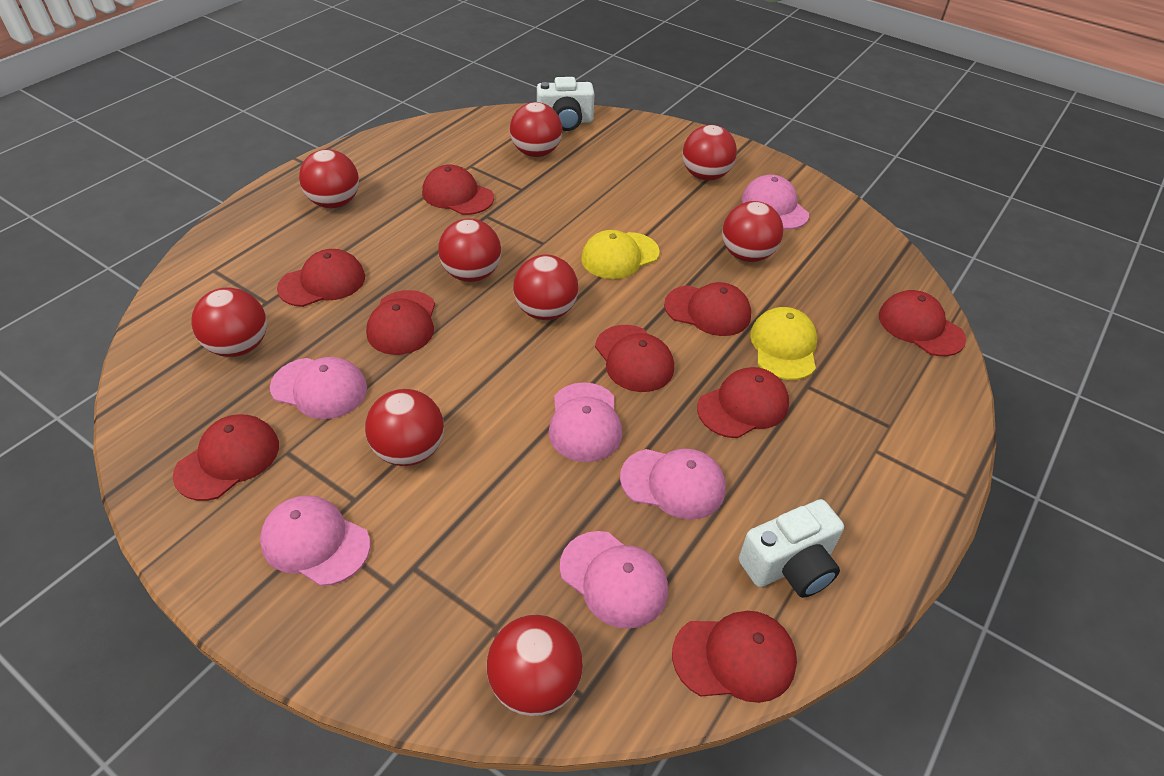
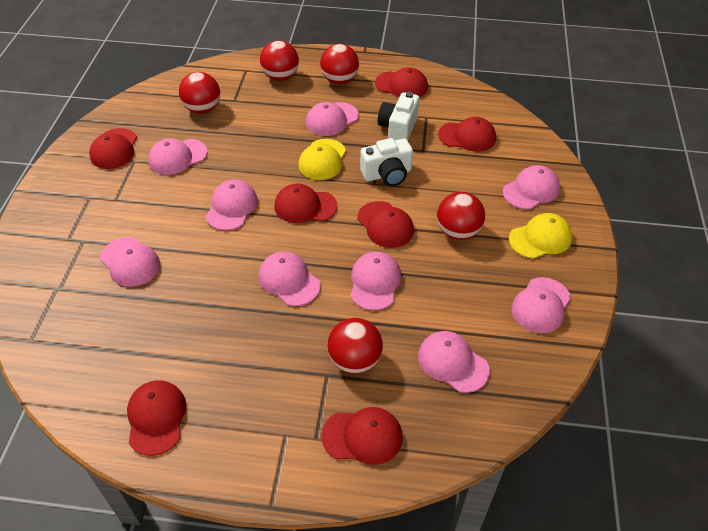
pink cap: [260,495,370,586] [270,357,367,419] [548,382,622,462] [560,531,668,629] [620,448,726,520] [742,175,809,229] = 6 -> [100,237,160,287] [148,138,207,175] [206,179,258,231] [259,251,321,306] [306,102,359,136] [350,252,401,311] [418,331,490,393] [503,165,560,209] [511,277,571,333] = 9
red ball: [191,288,267,357] [299,149,359,208] [365,389,444,466] [438,219,501,282] [487,615,583,716] [510,102,562,157] [513,255,579,320] [683,125,737,181] [722,201,784,262] = 9 -> [179,72,220,114] [260,40,299,81] [320,44,359,84] [327,318,383,373] [437,192,485,240] = 5
red cap: [173,414,279,501] [277,249,365,307] [366,290,435,355] [422,165,494,215] [595,325,674,392] [664,282,751,336] [672,611,797,703] [697,367,789,438] [879,290,966,356] = 9 -> [89,128,137,169] [127,380,186,456] [274,184,337,223] [321,407,403,465] [357,201,414,248] [375,67,428,97] [438,117,496,152] = 7

